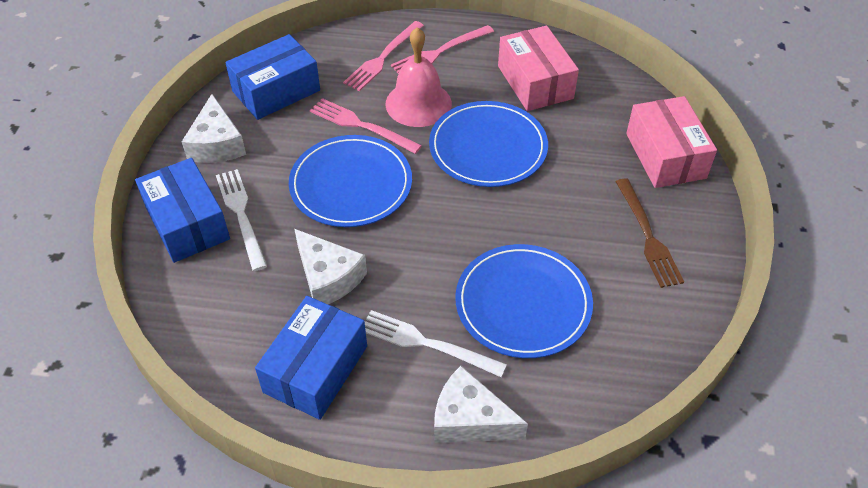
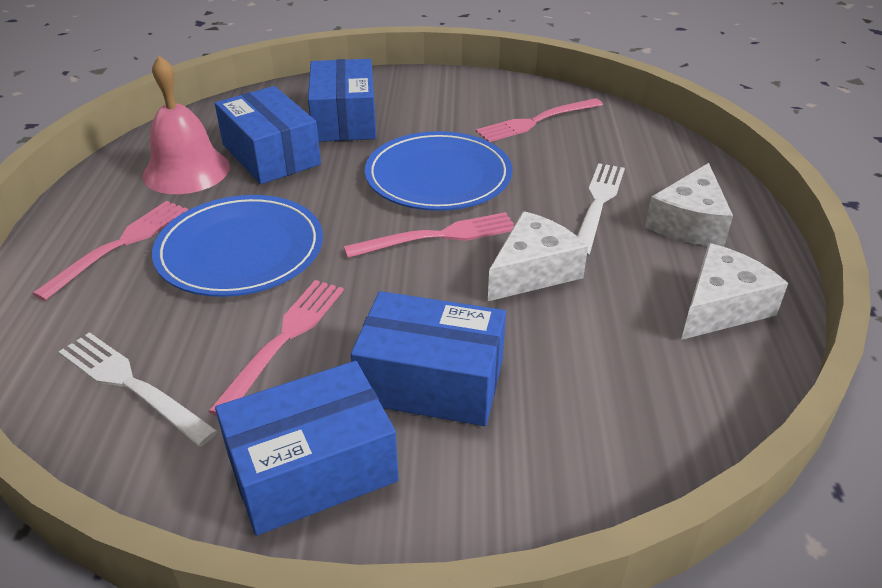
blue box: [135,158,230,263] [225,34,320,120] [255,296,367,420] = 3 -> [215,86,321,184] [215,361,399,536] [308,59,376,142] [351,291,506,426] = 4
blue plate: [289,135,412,227] [429,101,548,187] [455,244,593,358] = 3 -> [152,195,323,297] [365,131,512,211] = 2
brown fork: [616,178,684,288] = 1 -> none = 0
pink box: [498,26,579,111] [626,96,717,188] = 2 -> none = 0
pink fork: [310,98,422,154] [343,21,424,91] [391,25,494,74] = 3 -> [32,201,188,301] [208,280,344,416] [344,212,514,258] [476,98,603,142] = 4

